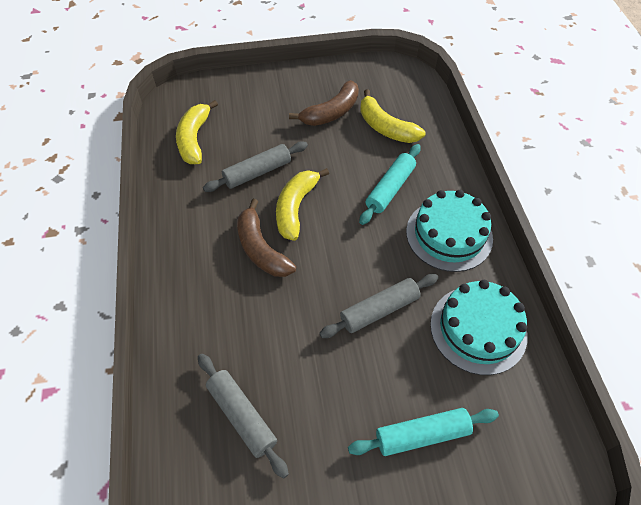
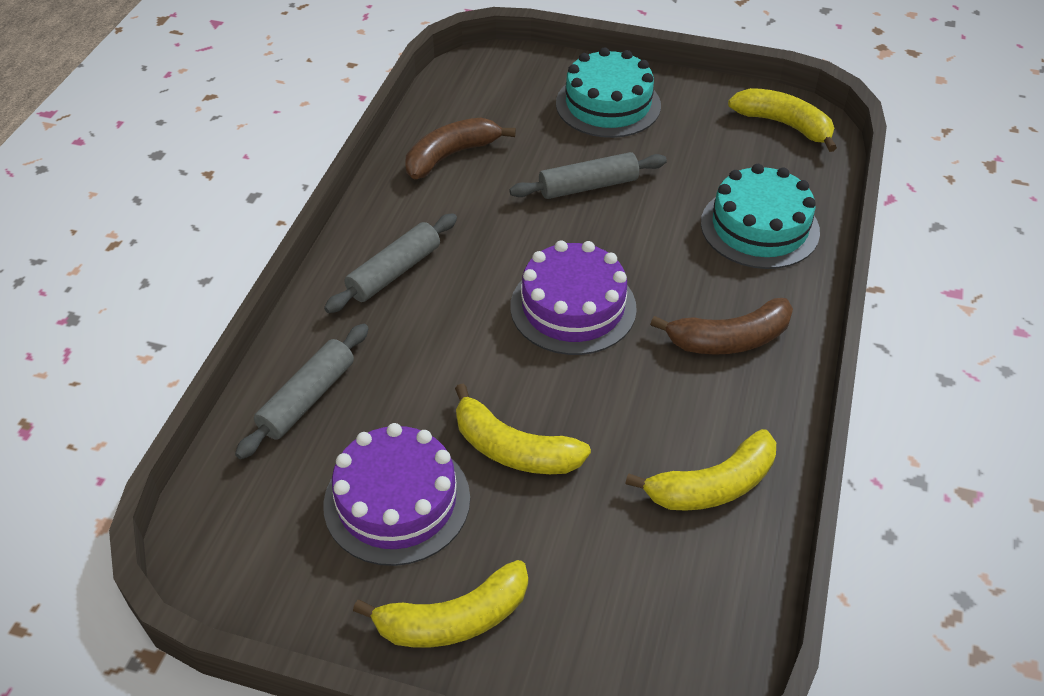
purple cake: none = 0 -> [323,423,470,566] [510,240,637,355] = 2
turquoise rolling pin: [348,408,499,456] [359,144,421,225] = 2 -> none = 0
yellow banana: [176,100,218,164] [276,168,329,241] [360,89,425,143] = 3 -> [353,560,528,647] [455,384,591,474] [625,429,776,511] [728,88,837,152] = 4

